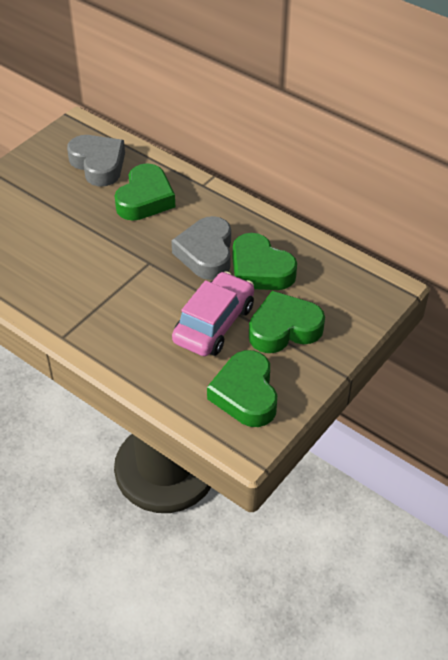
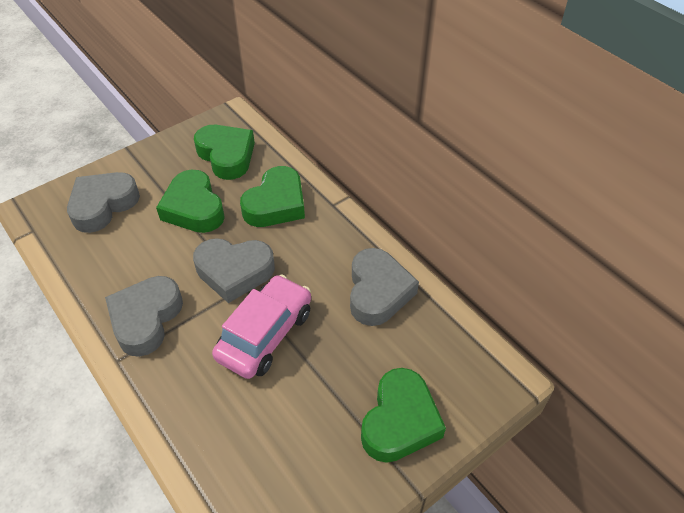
grey heart: [67,135,125,186] [171,216,231,280] = 2 -> [67,172,140,233] [105,276,183,357] [193,238,275,303] [350,248,419,326] = 4

